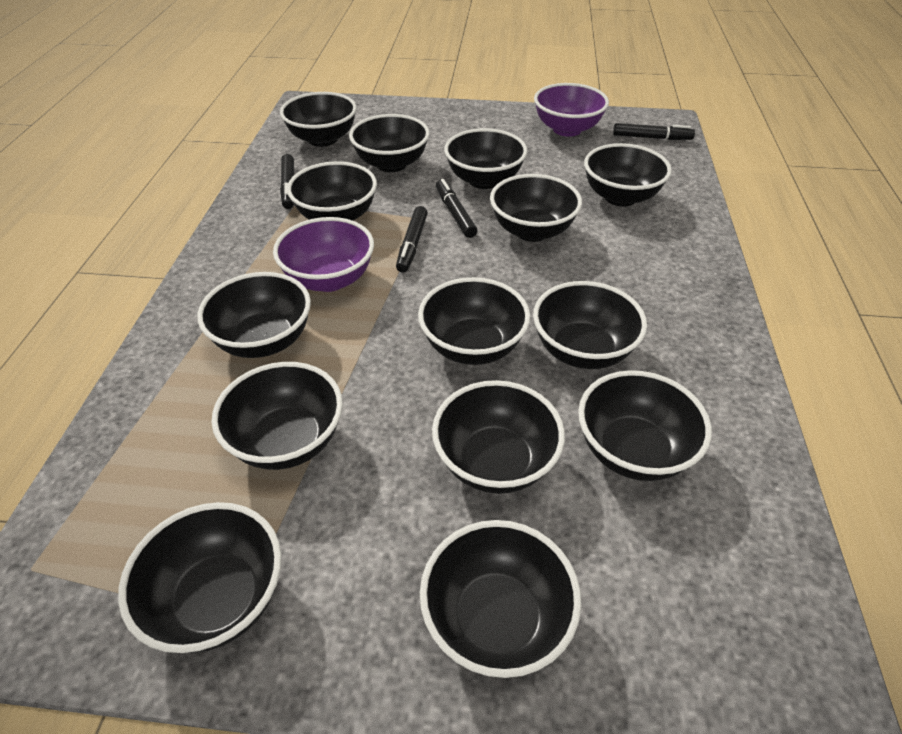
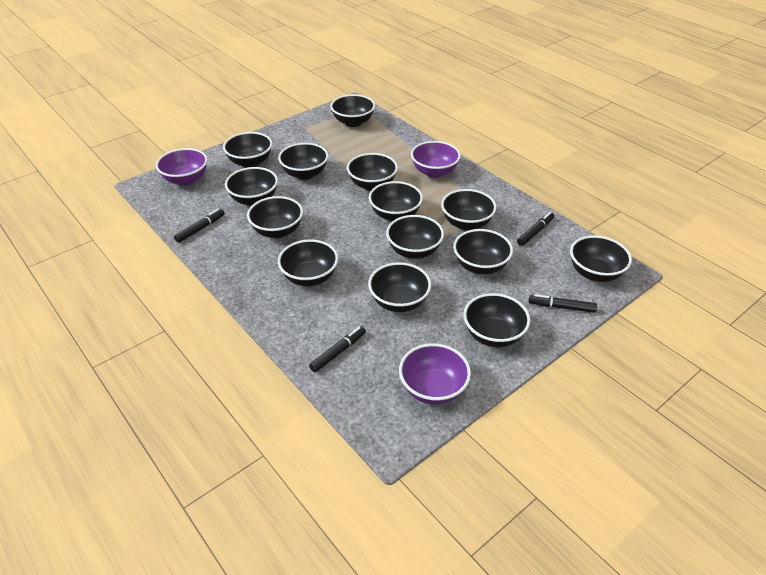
purple bowl: [273,217,374,292] [534,83,609,137] = 2 -> [156,148,208,186] [399,343,471,405] [411,141,461,178] = 3

